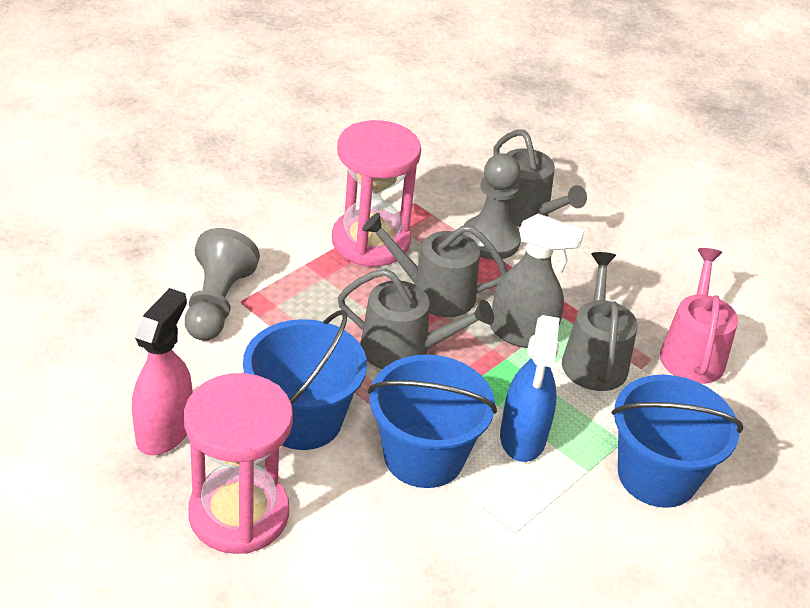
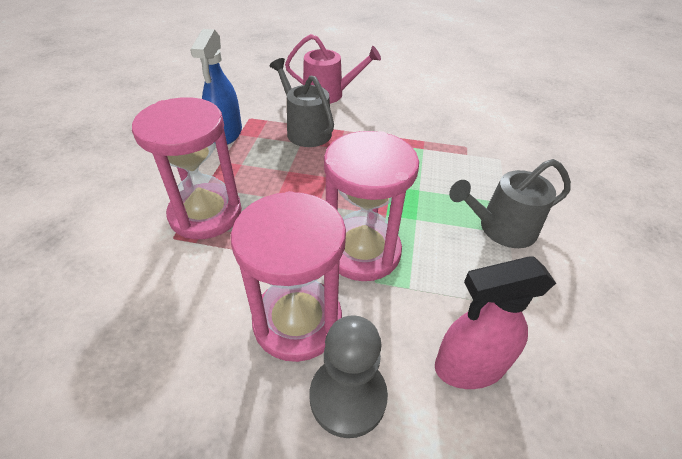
blue bucket: [243,310,367,450] [368,354,497,488] [612,375,743,508] = 3 -> none = 0
grey pawn: [185,228,260,341] [463,153,521,260] = 2 -> [310,315,388,438] = 1
grey spray bottle: [490,214,584,348] = 1 -> none = 0
grey watering can: [338,269,494,369] [362,213,507,317] [493,130,587,227] [562,252,638,391] = 4 -> [269,58,334,147] [449,159,571,248] = 2
pink hourglass: [184,373,293,554] [332,120,421,266] = 2 -> [132,97,242,239] [231,191,346,362] [324,131,419,281] = 3

